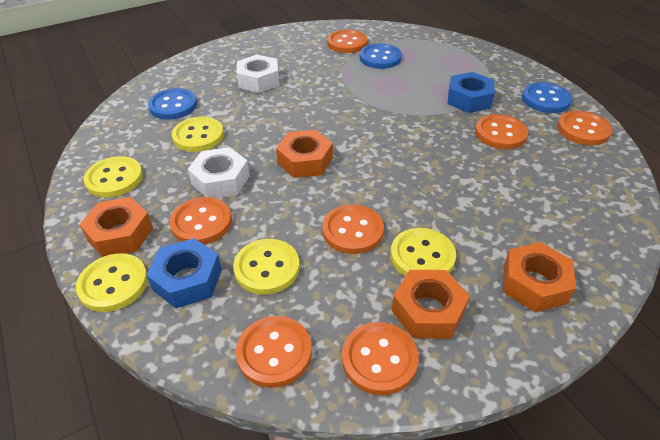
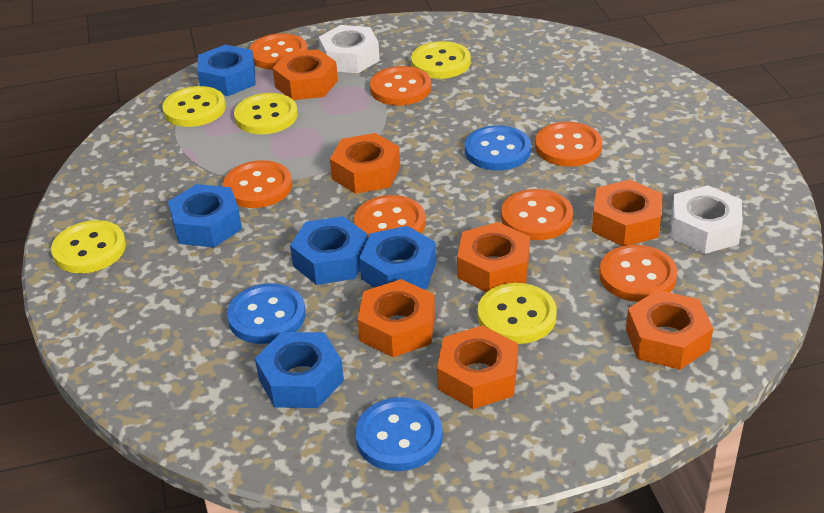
blue nut: [146,238,222,308] [448,72,495,113] = 2 -> [168,184,242,248] [197,45,256,96] [255,332,344,408] [290,216,368,285] [359,226,436,289] = 5
orange nut: [79,197,153,257] [276,130,333,178] [392,270,470,339] [503,242,576,313] = 4 -> [273,49,338,100] [330,133,400,194] [358,279,435,357] [437,325,518,409] [457,222,530,292] [592,180,662,246] [626,290,713,370] = 7

